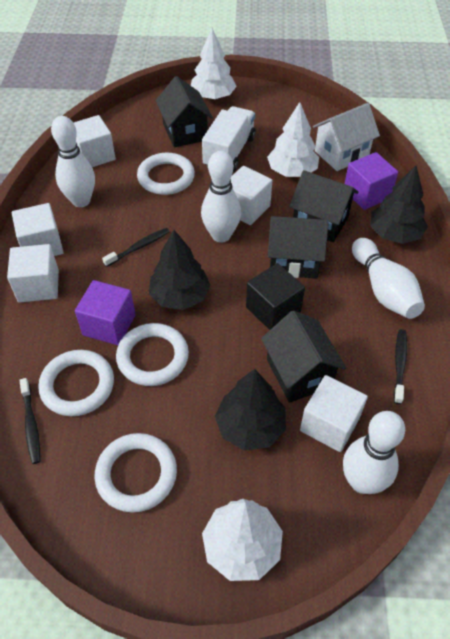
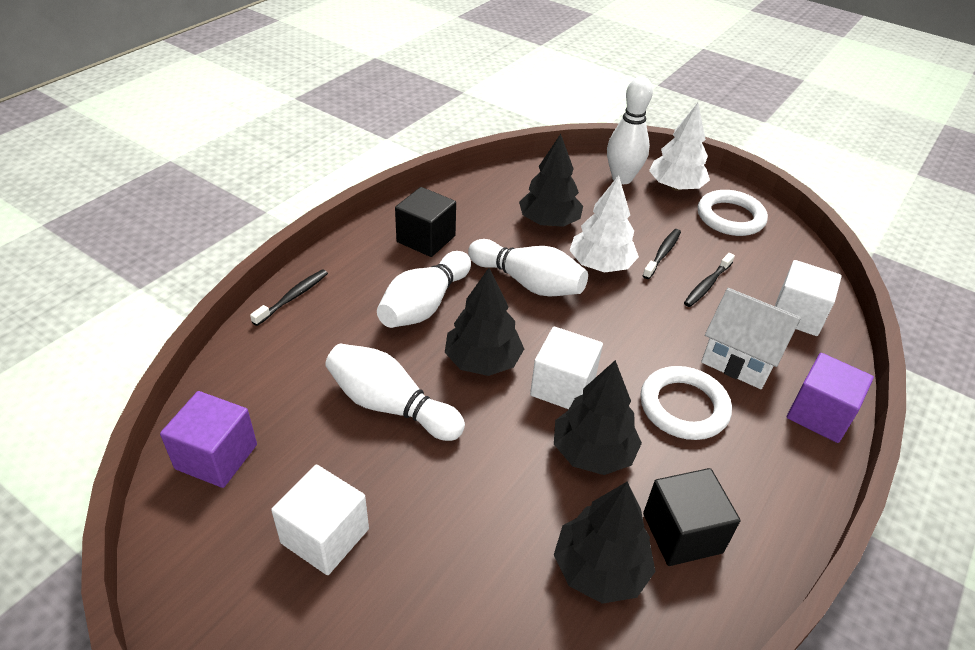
black cube: [246,263,305,330] = 1 -> [395,187,456,257] [643,468,740,566] = 2
black house: [155,76,213,147] [261,310,346,403] [268,216,329,278] [289,170,358,242] = 4 -> none = 0
black tree: [149,230,211,310] [215,369,286,451] [370,166,428,244] = 3 -> [445,268,524,376] [519,134,583,227] [554,360,642,475] [554,482,655,604] = 4
white cube: [7,244,59,303] [12,203,63,256] [74,115,116,167] [231,166,272,225] [300,375,368,452] = 5 -> [271,465,369,575] [530,327,603,409] [775,260,842,336] = 3
white ring: [38,350,114,416] [94,433,177,513] [116,323,189,386] [137,153,195,195] = 4 -> [640,366,732,440] [698,190,768,236] = 2
white tree: [191,28,237,100] [202,499,283,581] [267,102,319,177] = 3 -> [569,175,639,273] [649,103,710,191] = 2
white truck: [202,106,256,172] = 1 -> none = 0

